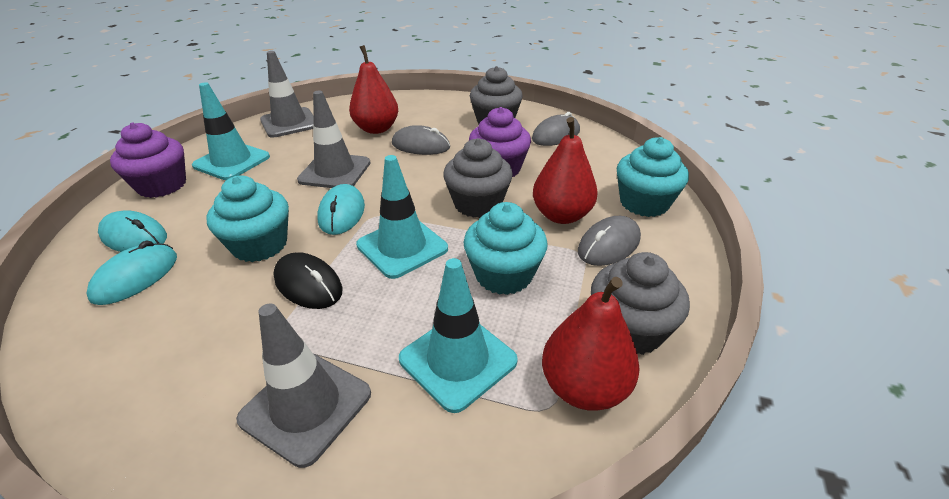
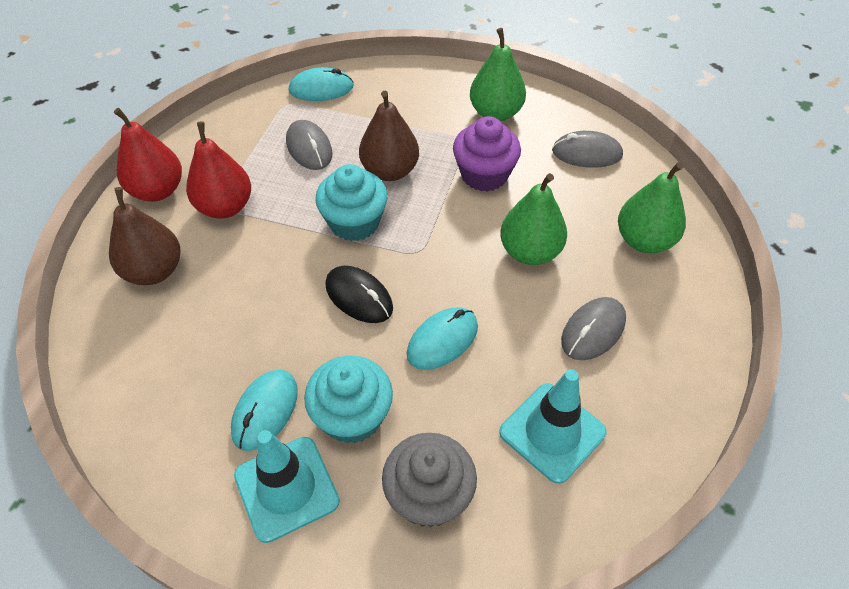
brown pear: none = 0 -> [109,187,180,285] [359,91,419,181] = 2
green pear: none = 0 -> [470,28,526,121] [500,173,567,265] [618,162,686,253] = 3
grey cupcake: [443,138,513,218] [470,66,522,125] [591,252,690,355] = 3 -> [382,433,477,527] = 1
grey traffic cone: [236,303,371,468] [260,51,314,137] [297,91,371,188] = 3 -> none = 0
purple cupcake: [110,122,186,198] [469,107,531,177] = 2 -> [453,116,521,192] = 1
red pear: [349,45,398,134] [533,117,598,224] [542,277,640,411] = 3 -> [114,108,182,202] [186,122,251,219] = 2
turquoise cupcake: [206,176,289,262] [464,202,547,295] [617,137,689,217] = 3 -> [304,356,393,443] [315,164,388,241] = 2
turquoise traffic cone: [192,82,270,180] [356,155,448,279] [399,258,518,413] = 3 -> [234,430,340,543] [499,369,607,484] = 2

